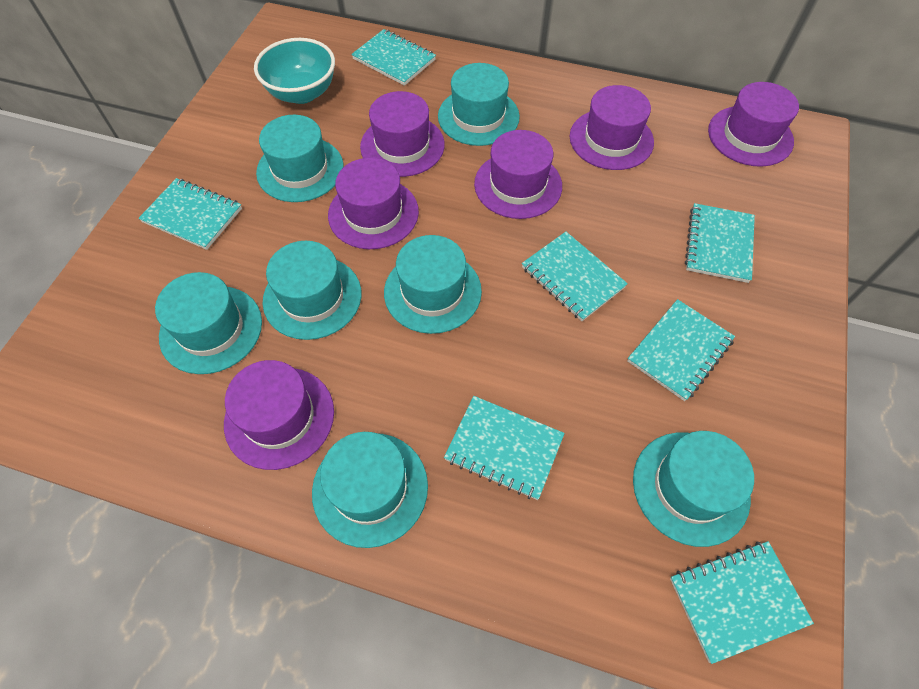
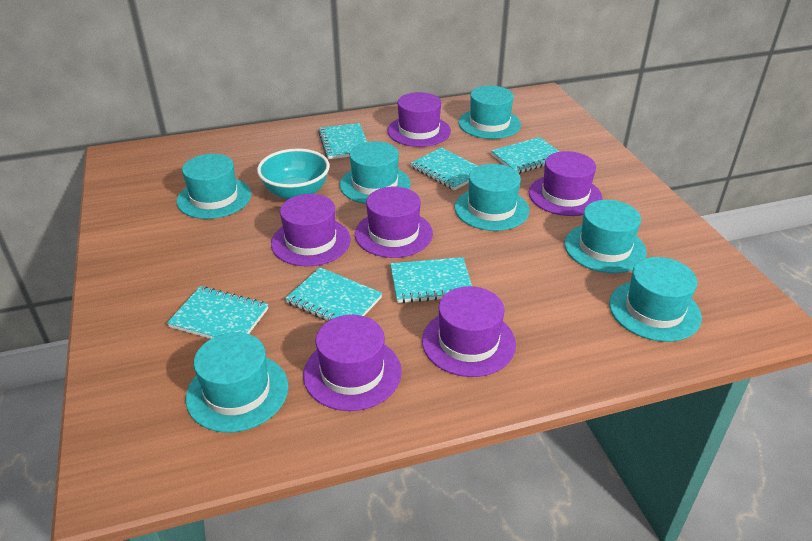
turquoise notebook: [139,178,242,250] [351,29,436,86] [444,396,565,500] [522,232,628,321] [627,299,735,401] [670,541,814,664] [685,203,755,283] = 7 -> [167,286,269,339] [285,267,382,321] [318,123,367,159] [390,257,472,303] [410,147,477,191] [491,137,560,174] = 6

